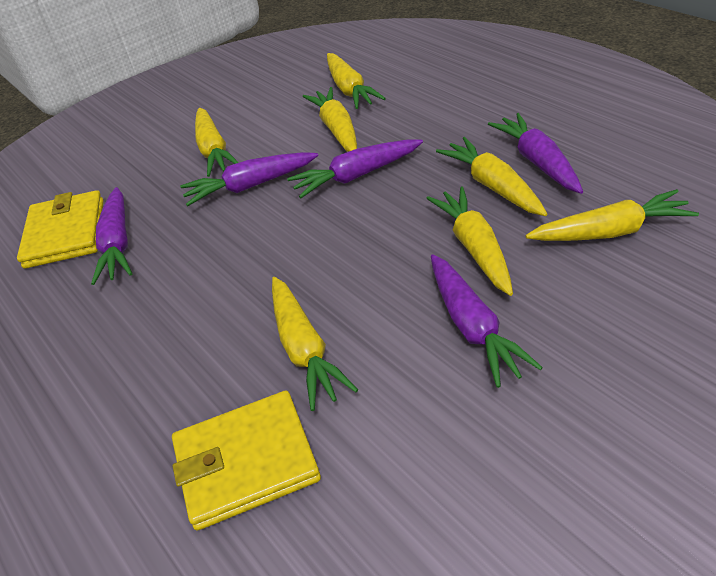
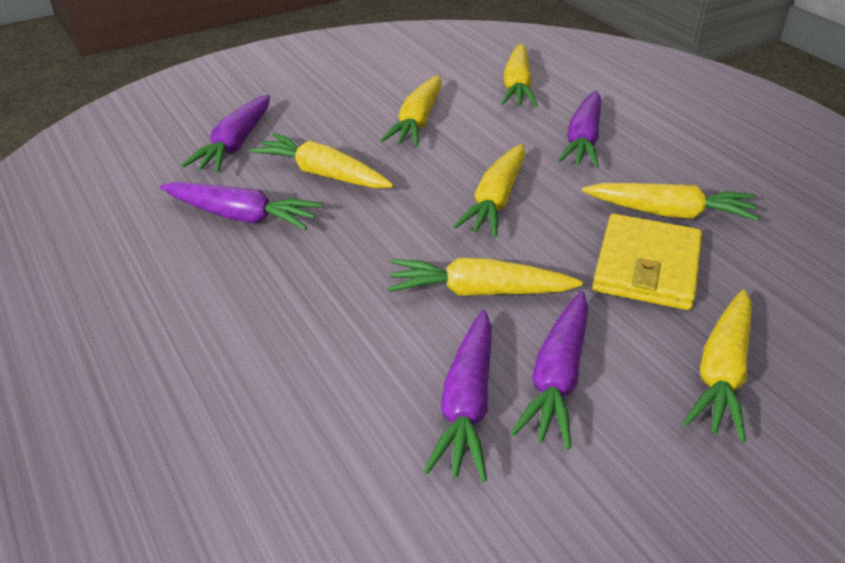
yellow wallet: [17,190,104,269] [172,391,321,531] = 2 -> [592,214,702,310] = 1

